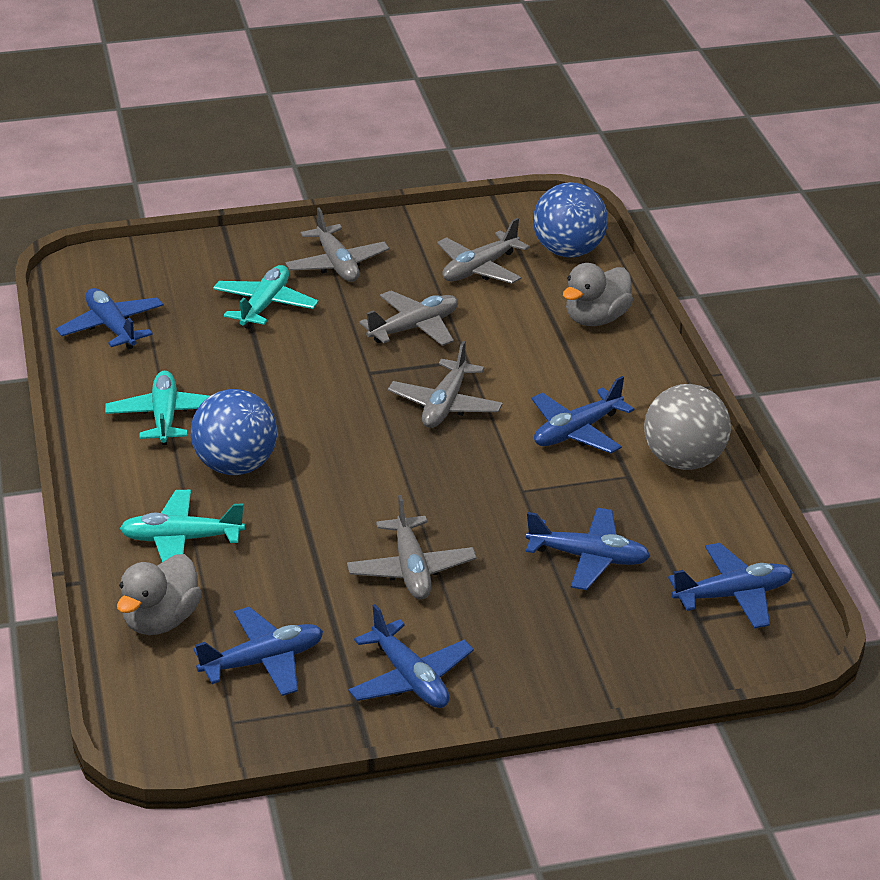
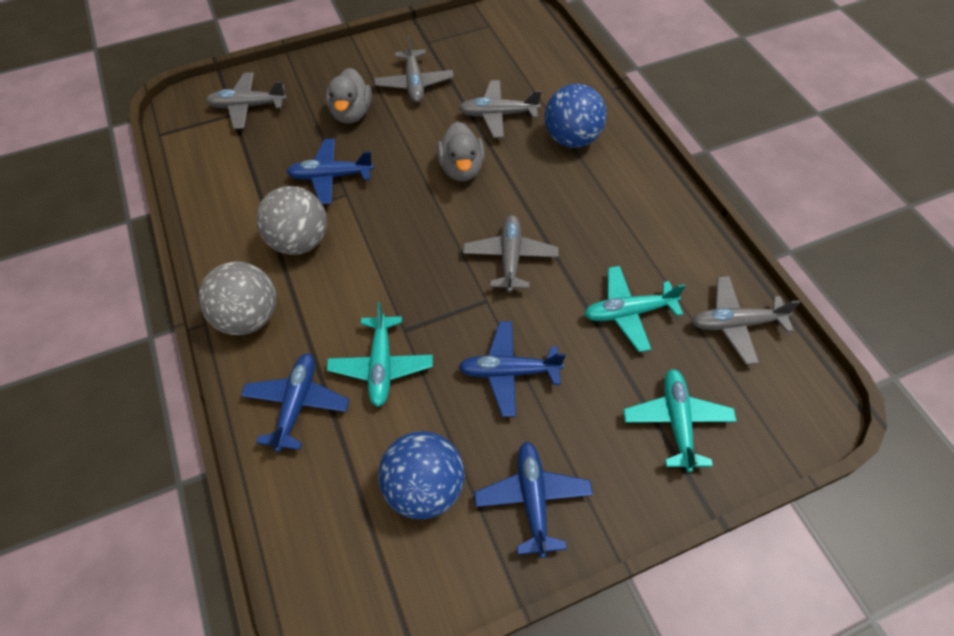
blue plane: [56,288,164,350] [194,607,323,696] [348,604,474,708] [526,508,650,590] [532,376,634,453] [668,543,793,629] = 6 -> [241,353,349,452] [287,138,374,205] [458,321,566,417] [474,441,593,558] = 4
grey ball: [644,384,731,470] = 1 -> [199,262,276,335] [256,186,327,255] = 2

